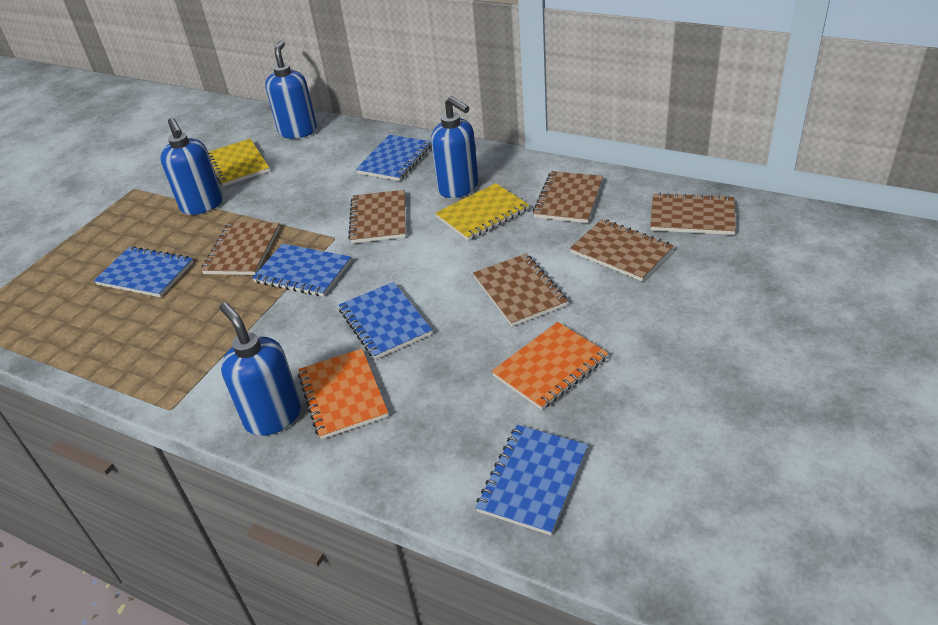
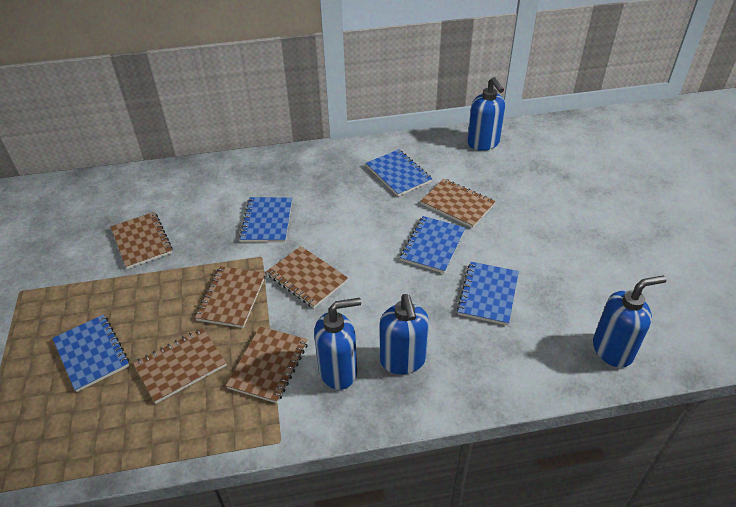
orange notebook: [298,349,388,439] [492,322,608,410] = 2 -> none = 0
yellow notebook: [208,139,270,187] [435,183,529,241] = 2 -> none = 0

